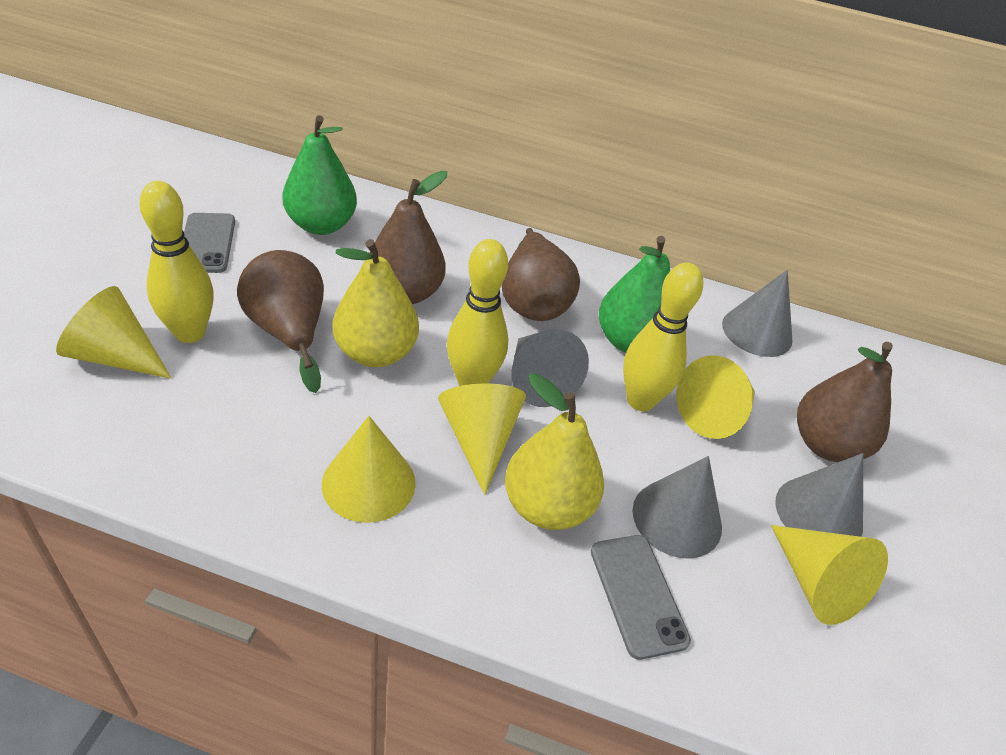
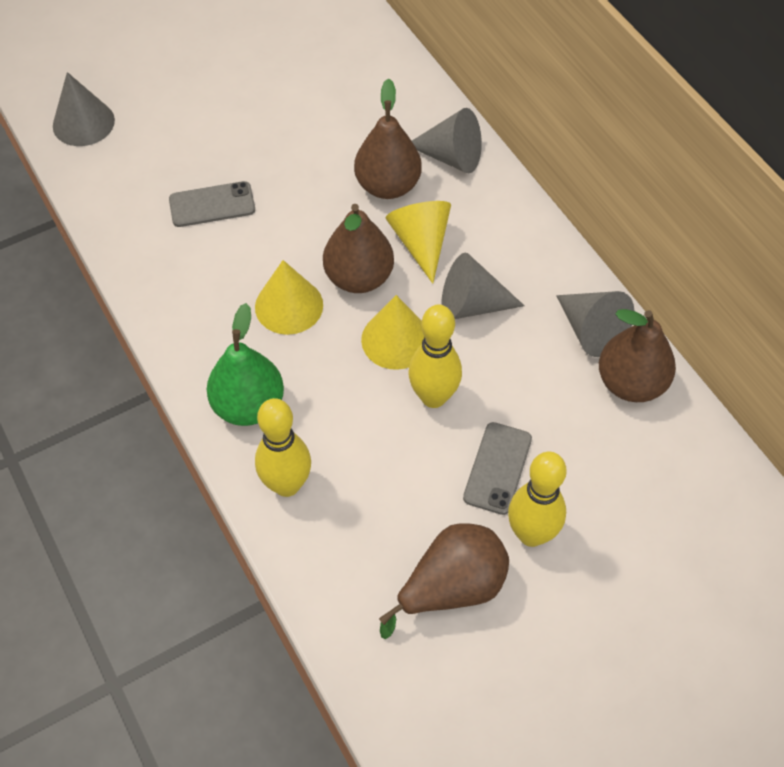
green pear: [282,115,357,235] [599,236,670,353] = 2 -> [207,303,284,426] = 1
yellow cone: [56,286,172,379] [322,416,416,523] [438,384,526,495] [676,356,755,439] [771,525,888,625] = 5 -> [255,260,323,335] [361,295,425,370] [385,201,451,284] = 3
yellow pear: [333,239,419,367] [505,373,604,530] = 2 -> none = 0

